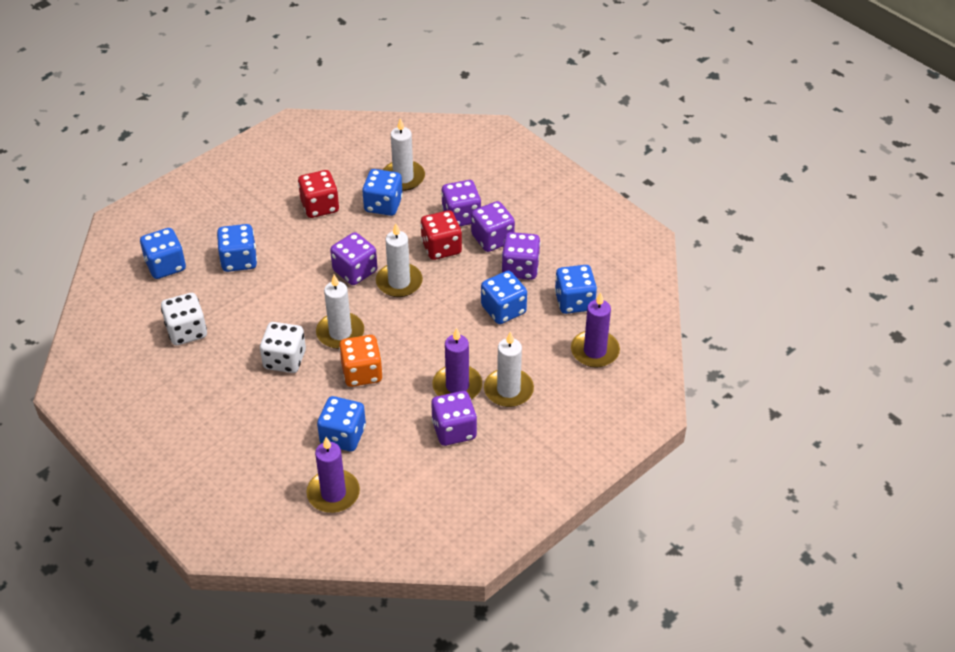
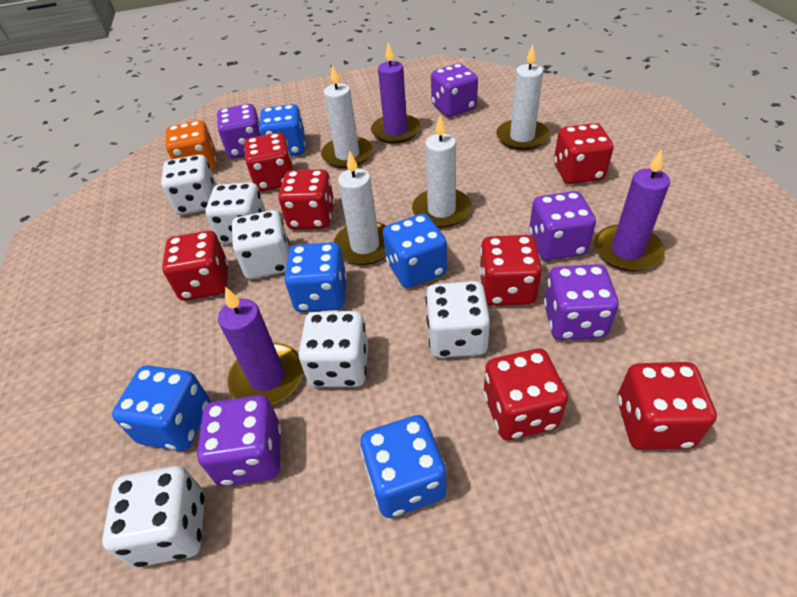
blue dice: [140,228,186,279] [217,224,257,272] [317,396,366,451] [362,169,403,216] [481,271,527,324] [555,265,597,314] = 6 -> [112,365,210,451] [259,104,305,156] [284,242,347,312] [360,415,446,518] [383,213,447,288] = 5
red dice: [298,170,339,218] [421,210,462,260] = 2 -> [162,231,228,301] [244,133,293,192] [278,169,335,229] [479,235,542,306] [484,348,568,440] [554,123,614,184] [617,362,717,450] = 7
white dice: [161,293,207,345] [260,322,306,373] = 2 -> [102,466,205,567] [161,155,217,215] [205,182,266,244] [232,210,290,279] [298,311,368,387] [426,281,491,358] = 6

